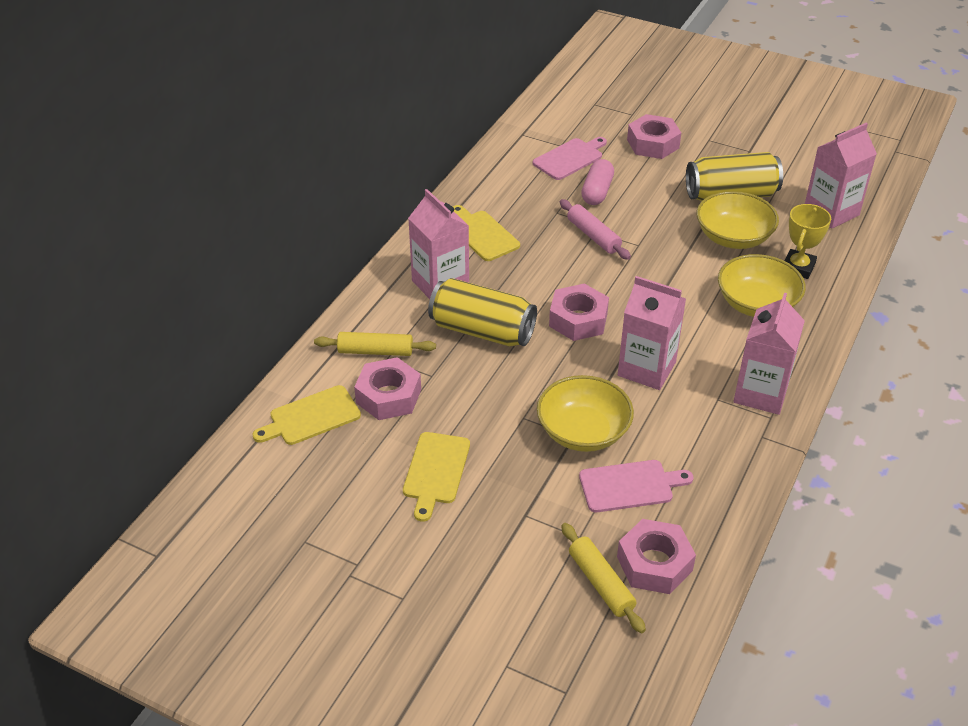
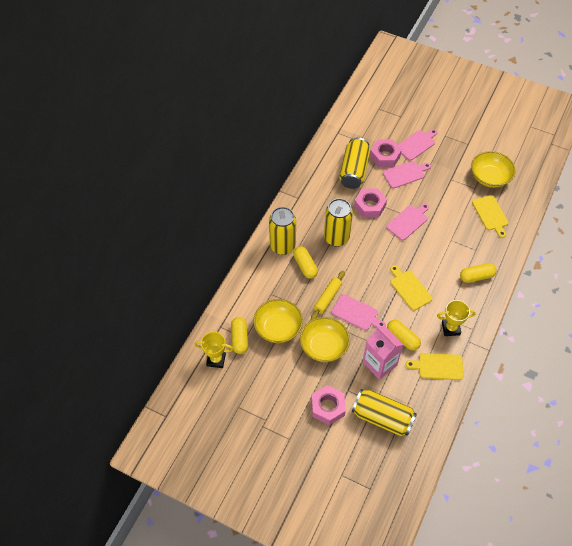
pink capsule: [581,159,614,205] = 1 -> none = 0
pink carton: [408,189,469,299] [618,276,686,390] [733,293,805,415] [805,123,877,229] = 4 -> [362,326,403,380] = 1
pink cutting board: [533,137,607,180] [579,460,694,512] = 2 -> [332,294,386,330] [383,161,431,188] [386,203,429,240] [398,129,437,161] = 4
pink nut: [354,357,421,420] [549,283,609,341] [617,519,696,594] [627,114,681,159] = 4 -> [312,385,346,425] [354,188,387,218] [370,139,402,167] = 3
pink rolling pin: [560,199,631,260] = 1 -> none = 0
yellow can: [428,278,537,346] [686,152,783,201] = 2 -> [269,207,296,255] [324,198,353,247] [339,138,370,189] [352,389,417,436] = 4
yellow capsule: none = 0 -> [231,317,248,354] [293,246,318,279] [387,320,421,351] [460,263,497,283] = 4
yellow rolling pin: [314,332,436,356] [561,523,646,633] = 2 -> [311,271,345,320] = 1
yellow trophy: [785,204,831,279] = 1 -> [195,332,234,368] [437,300,476,336] = 2

